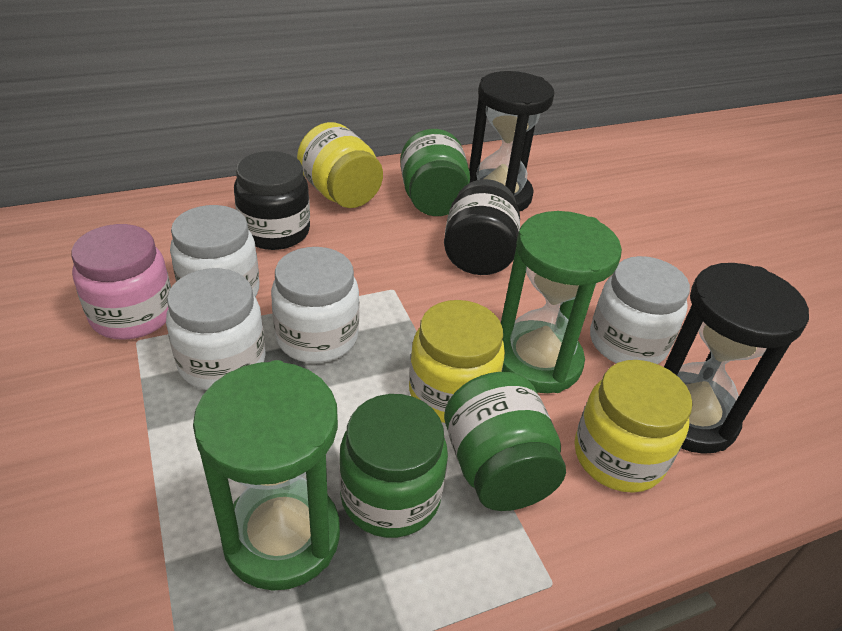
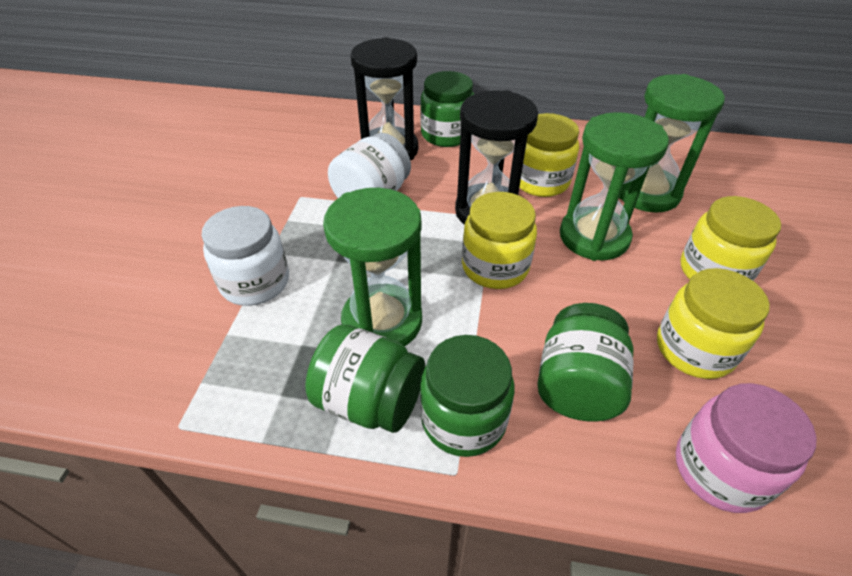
black jar: [234,151,310,250] [444,179,520,275] = 2 -> none = 0
green hourglass: [193,360,340,591] [501,211,622,393] = 2 -> [323,188,422,346] [560,112,669,261] [619,74,725,213] = 3
green jar: [339,394,448,538] [400,129,470,216] [444,372,566,511] = 3 -> [305,324,425,433] [420,71,474,147] [420,335,515,457] [537,303,634,422] = 4
white jar: [166,268,266,390] [170,205,259,297] [271,247,359,363] [590,256,690,364] = 4 -> [201,206,289,306] [328,133,411,198] = 2
yellow jar: [297,122,383,208] [409,300,505,423] [574,360,693,493] = 3 -> [462,192,537,289] [519,113,579,197] [657,268,770,379] [681,196,781,281] = 4

